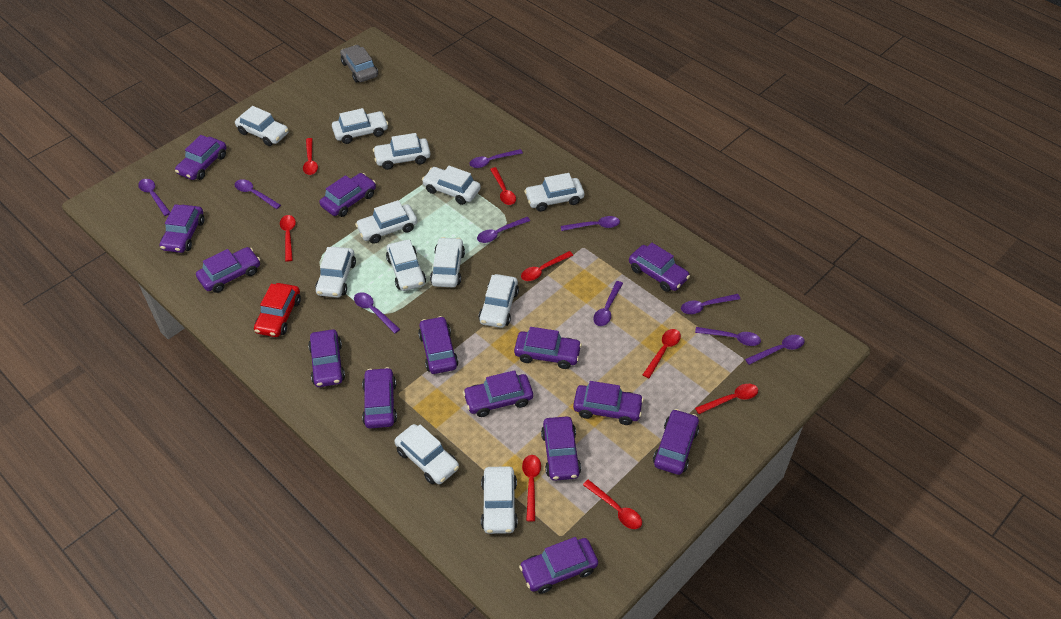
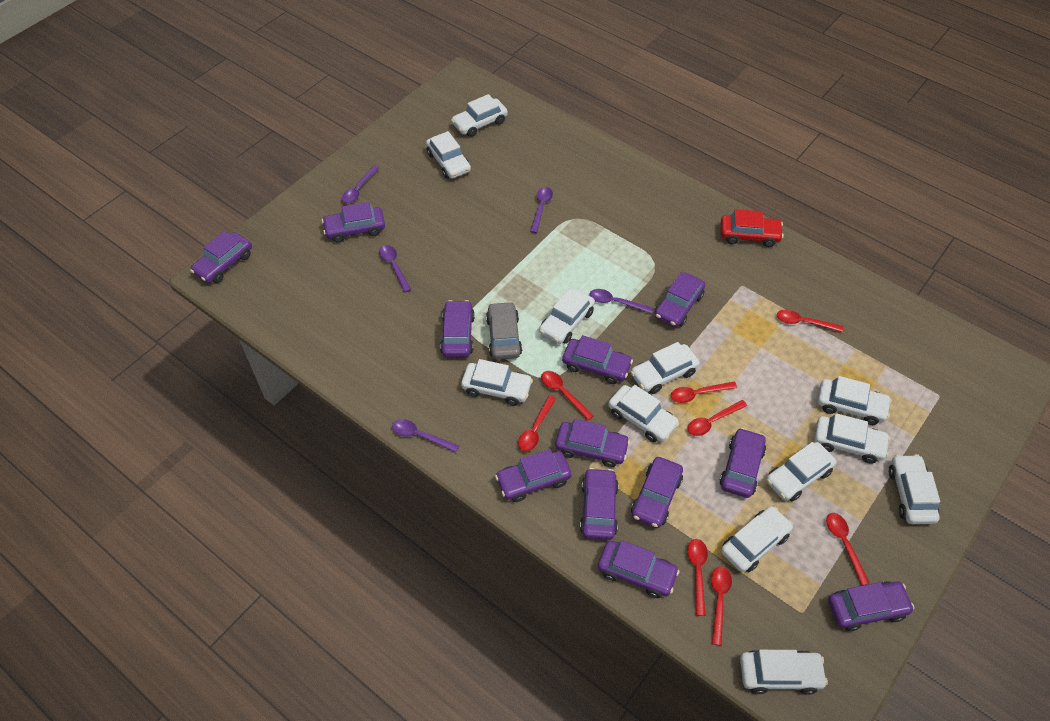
purple car: [160,204,204,253] [175,135,226,180] [196,247,260,293] [308,329,345,387] [320,173,376,217] [362,367,397,428] [418,316,458,374] [463,370,533,417] [514,327,582,369] [519,537,598,594] [541,417,581,481] [573,381,644,425] [629,243,690,292] [653,409,699,475] = 14 -> [190,231,252,283] [322,202,385,243] [440,300,475,357] [495,449,572,502] [555,419,630,467] [562,335,633,384] [580,468,619,540] [598,540,679,598] [631,457,683,528] [655,272,705,327] [719,428,766,498] [828,581,914,631] = 12
purple spoon: [138,179,170,216] [234,179,281,209] [354,292,400,334] [469,149,523,168] [477,217,530,243] [561,216,620,231] [593,281,623,326] [681,294,740,314] [695,327,761,346] [745,335,805,365] = 10 -> [342,166,379,204] [379,245,411,292] [392,419,459,453] [530,187,553,233] [589,289,653,314] = 5

